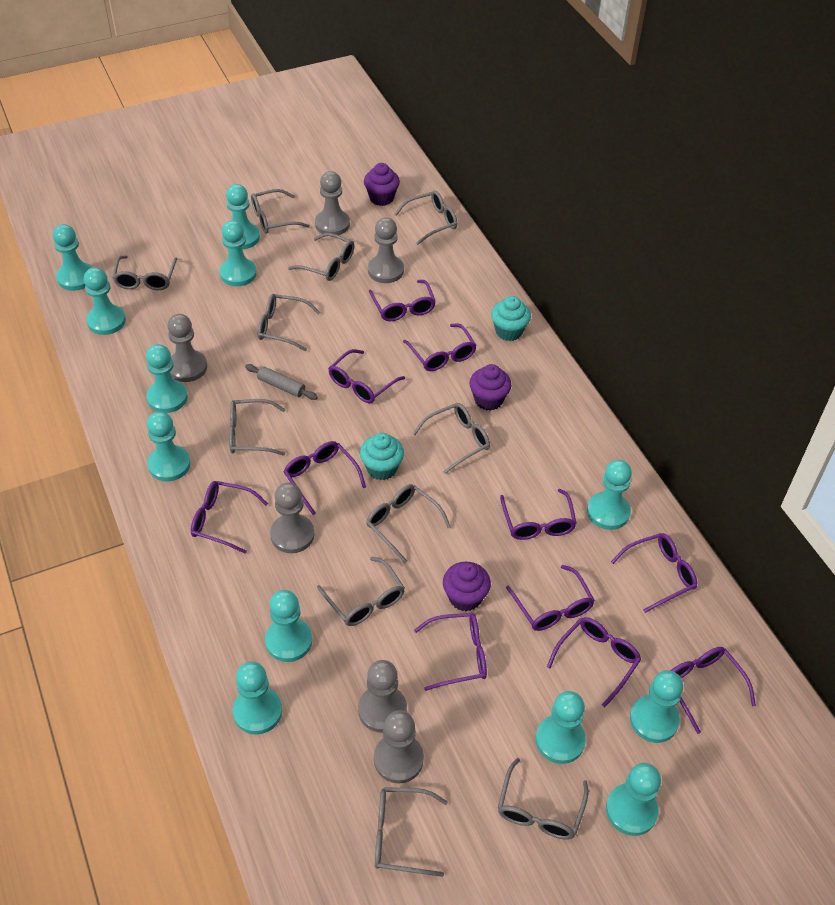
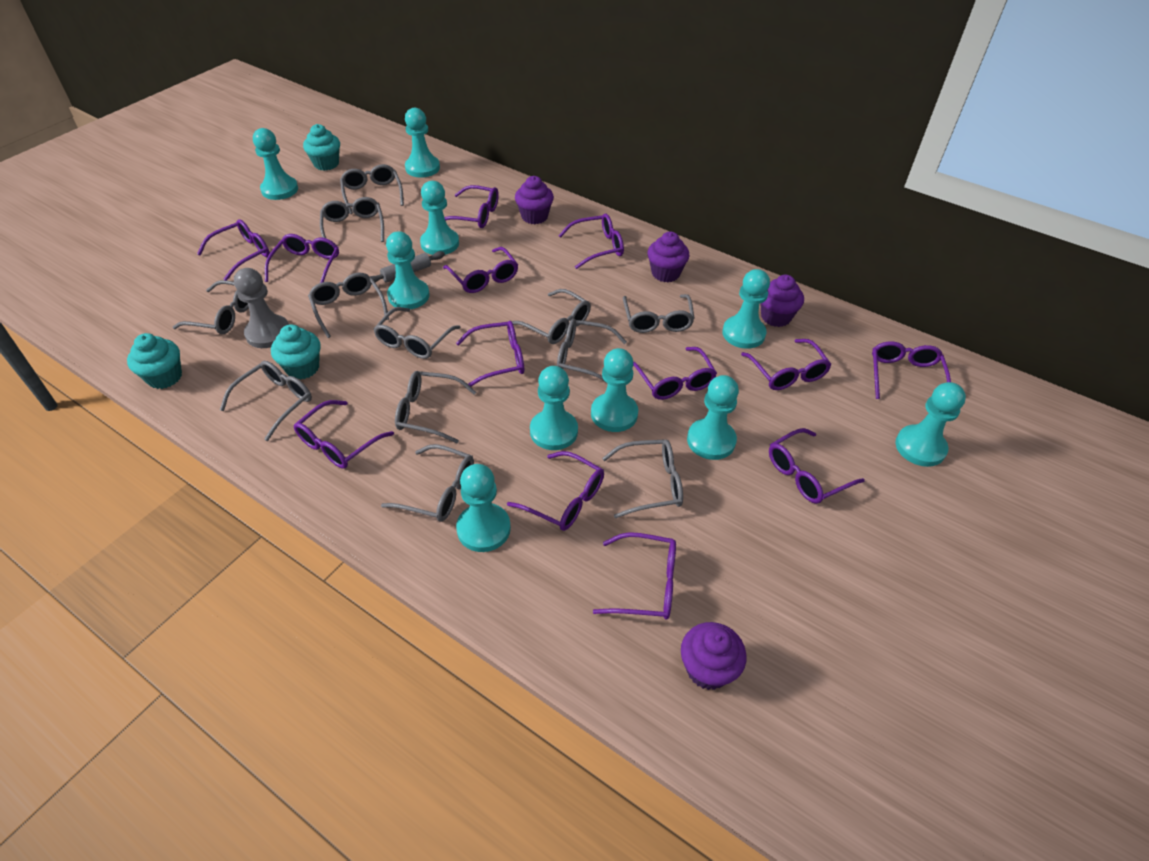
grey glasses: [112,256,177,290] [229,399,286,456] [251,189,310,234] [258,294,321,351] [288,233,354,281] [317,557,405,626] [366,484,451,563] [375,787,448,877] [394,191,457,245] [413,403,490,474] [498,758,589,840] = 11 -> [173,280,249,334] [220,361,312,441] [308,273,389,338] [320,197,384,242] [340,164,404,214] [373,307,460,359] [381,444,474,522] [395,371,476,444] [512,289,591,344] [557,319,627,382] [602,439,683,518] [623,294,695,333] = 12
grey pawn: [167,314,207,382] [270,483,314,553] [315,171,350,235] [358,660,407,733] [368,217,404,283] [374,710,424,784] = 6 -> [234,268,289,348] = 1
purple cupcake: [364,163,400,206] [443,562,491,611] [469,364,511,411] = 3 -> [515,176,554,224] [647,232,689,282] [681,622,746,690] [760,275,804,327] = 4
purple glasses: [191,481,268,554] [283,441,366,515] [328,349,405,403] [369,280,436,321] [403,323,477,371] [414,613,487,691] [500,489,577,540] [506,565,595,631] [547,617,641,707] [611,533,697,613] [670,647,756,734] = 11 -> [197,219,270,280] [265,234,339,283] [294,400,394,469] [443,247,518,293] [444,185,499,228] [456,321,524,387] [507,451,604,531] [558,213,624,269] [593,532,676,620] [633,347,717,400] [741,339,832,390] [769,428,865,504] [872,341,951,399] = 13
turquoise cupcake: [360,433,404,480] [491,296,531,341] = 2 -> [127,333,182,389] [271,324,321,380] [303,124,340,171] = 3
turquoise pawn: [53,224,92,291] [84,267,126,335] [146,344,188,413] [147,411,191,481] [220,220,257,286] [226,184,260,249] [233,661,282,735] [265,590,312,662] [536,691,586,764] [587,460,632,530] [606,763,661,836] [630,670,683,743] = 12 -> [253,128,298,200] [386,231,430,309] [405,108,440,178] [420,181,459,255] [456,464,511,552] [530,366,578,450] [591,348,638,432] [687,375,739,460] [722,269,770,349] [895,382,966,467] = 10

